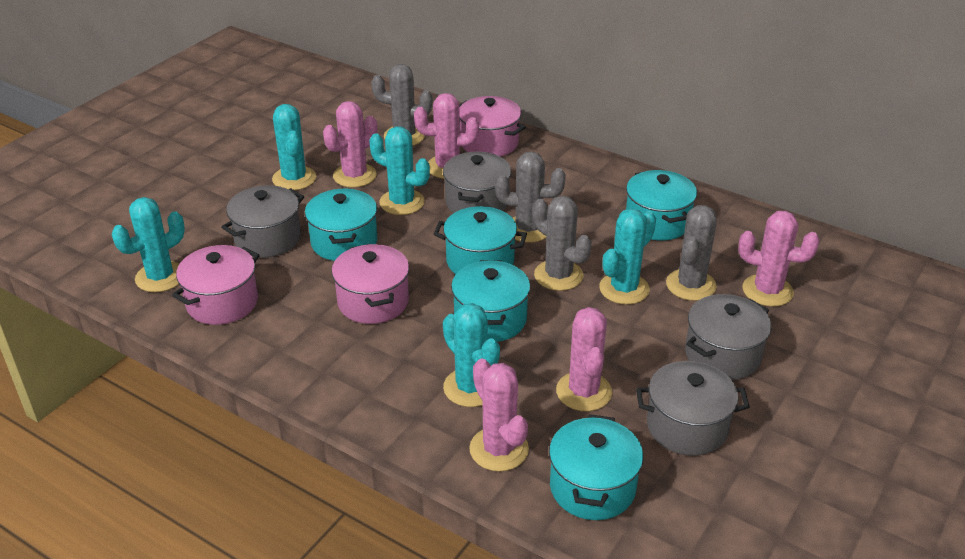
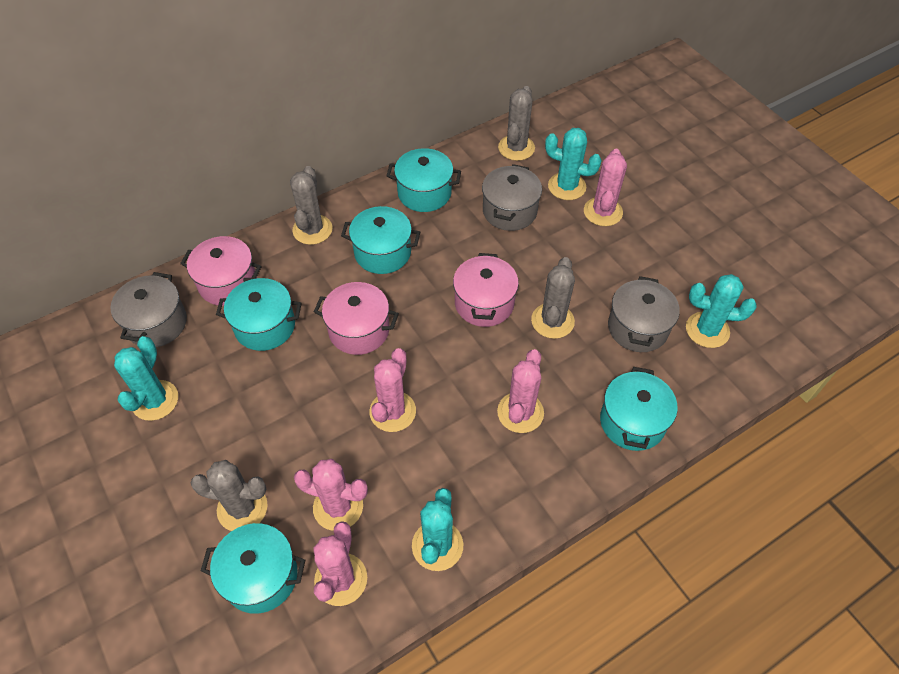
grey pot: [221,185,304,258] [443,152,511,213] [636,361,750,456] [685,294,771,380] = 4 -> [111,272,187,347] [482,164,542,231] [608,276,680,352] = 3
turquoise cactus: [112,197,185,292] [272,104,316,190] [369,126,430,215] [443,303,500,407] [599,208,656,305] = 5 -> [114,336,178,421] [412,488,463,571] [545,128,602,200] [686,274,757,348] = 4

